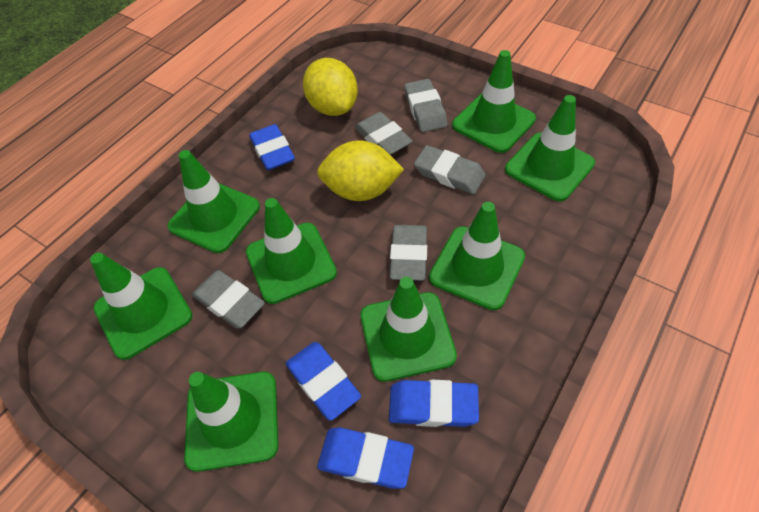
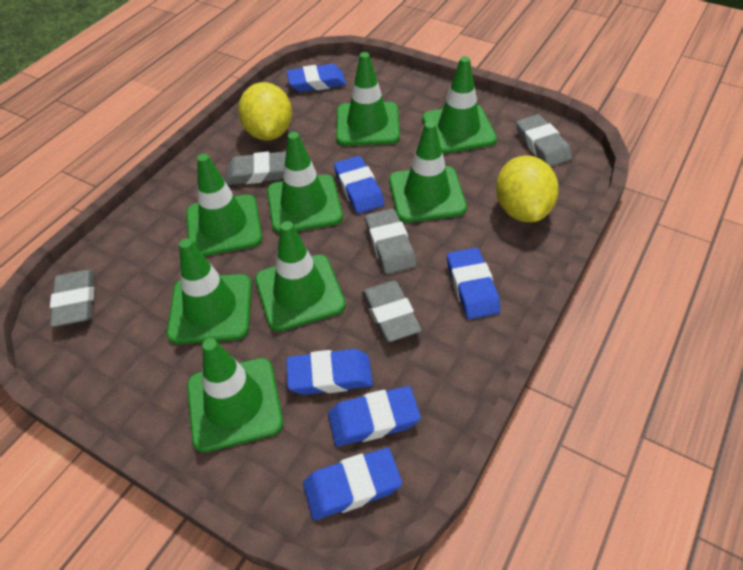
blue eraser: [249,124,295,170] [286,342,361,421] [317,427,414,489] [389,379,479,427] = 4 -> [286,349,373,395] [287,64,346,92] [303,448,402,520] [328,386,421,447] [334,156,384,214] [447,248,501,319] = 6

